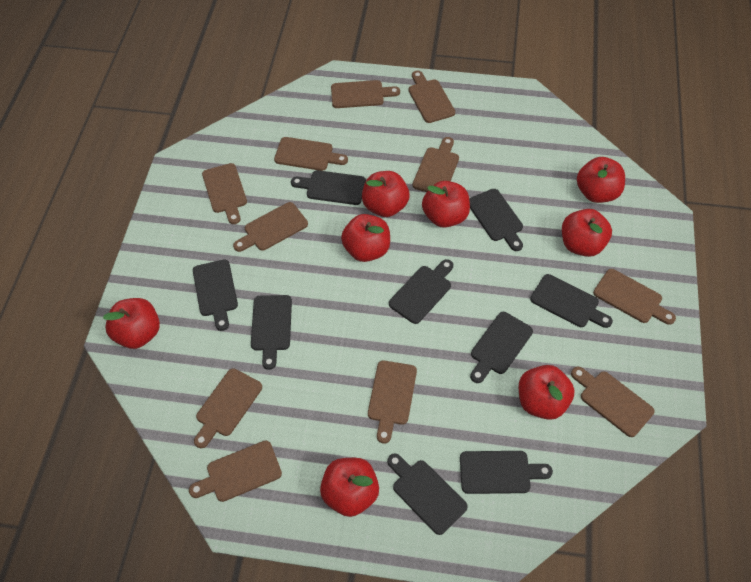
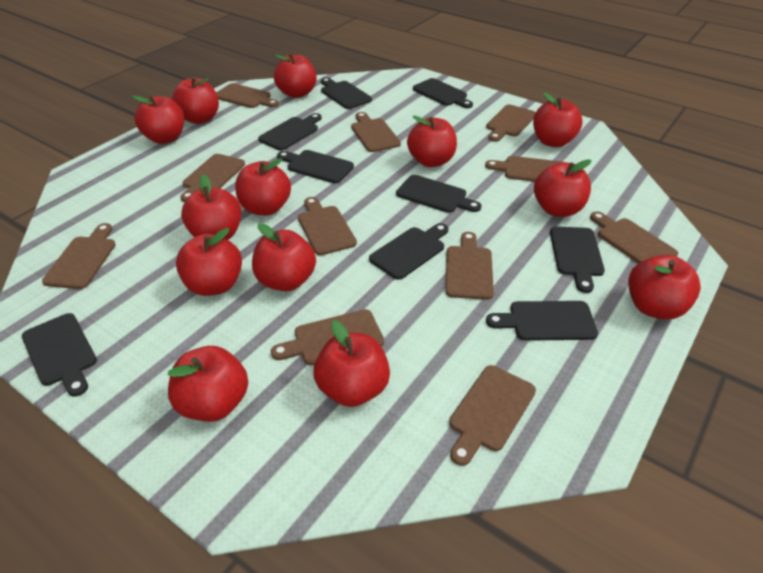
red apple: [103,298,160,349] [320,458,379,517] [341,214,390,262] [362,171,410,217] [422,181,470,228] [519,365,575,420] [562,209,612,257] [577,157,625,203] = 8 -> [132,95,184,144] [168,346,248,422] [172,77,219,124] [176,228,242,296] [181,174,241,240] [235,158,291,215] [252,223,316,291] [274,53,317,98] [313,320,390,407] [407,115,457,167] [533,92,583,147] [534,159,591,217] [628,255,701,320] = 13

